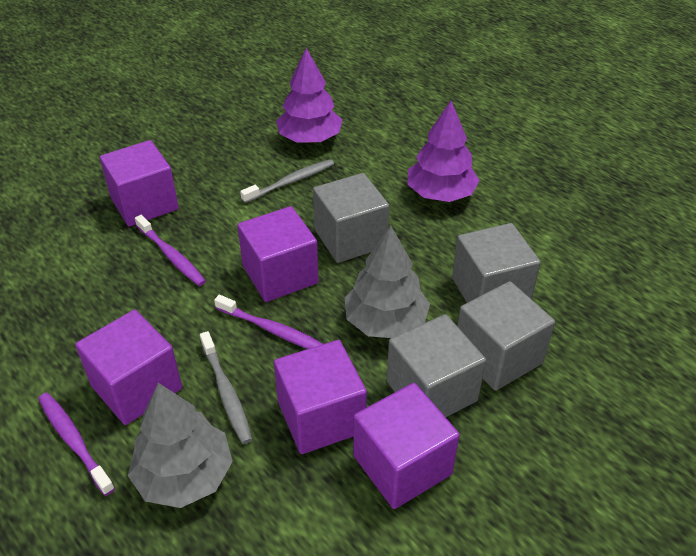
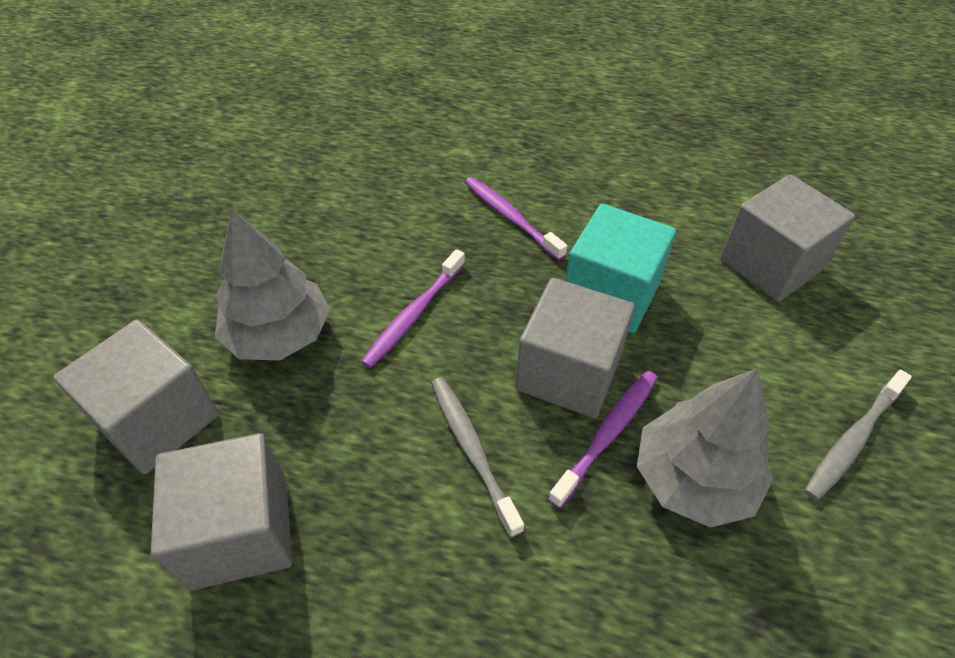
purple cube: [75,310,182,425] [100,140,179,226] [237,206,319,302] [274,340,367,454] [353,383,460,509] = 5 -> none = 0
purple tree: [276,48,343,143] [407,101,480,202] = 2 -> none = 0
turquoise cube: none = 0 -> [565,204,676,333] = 1

